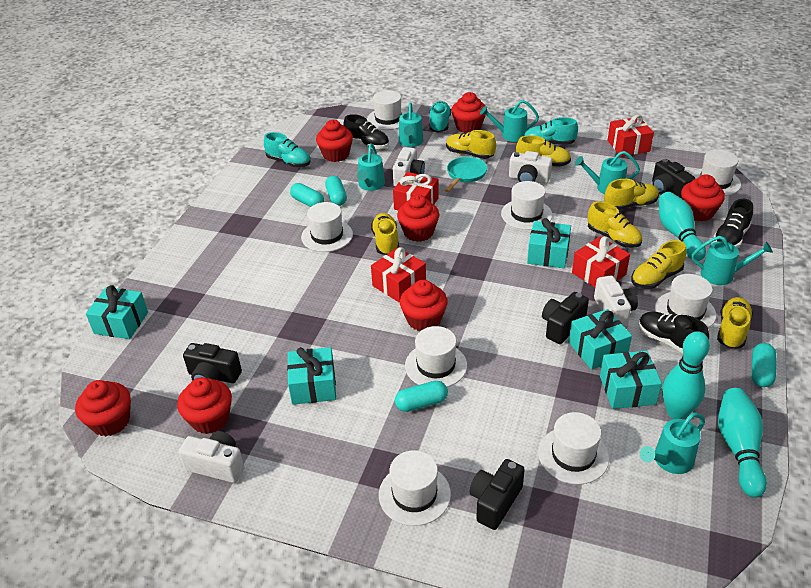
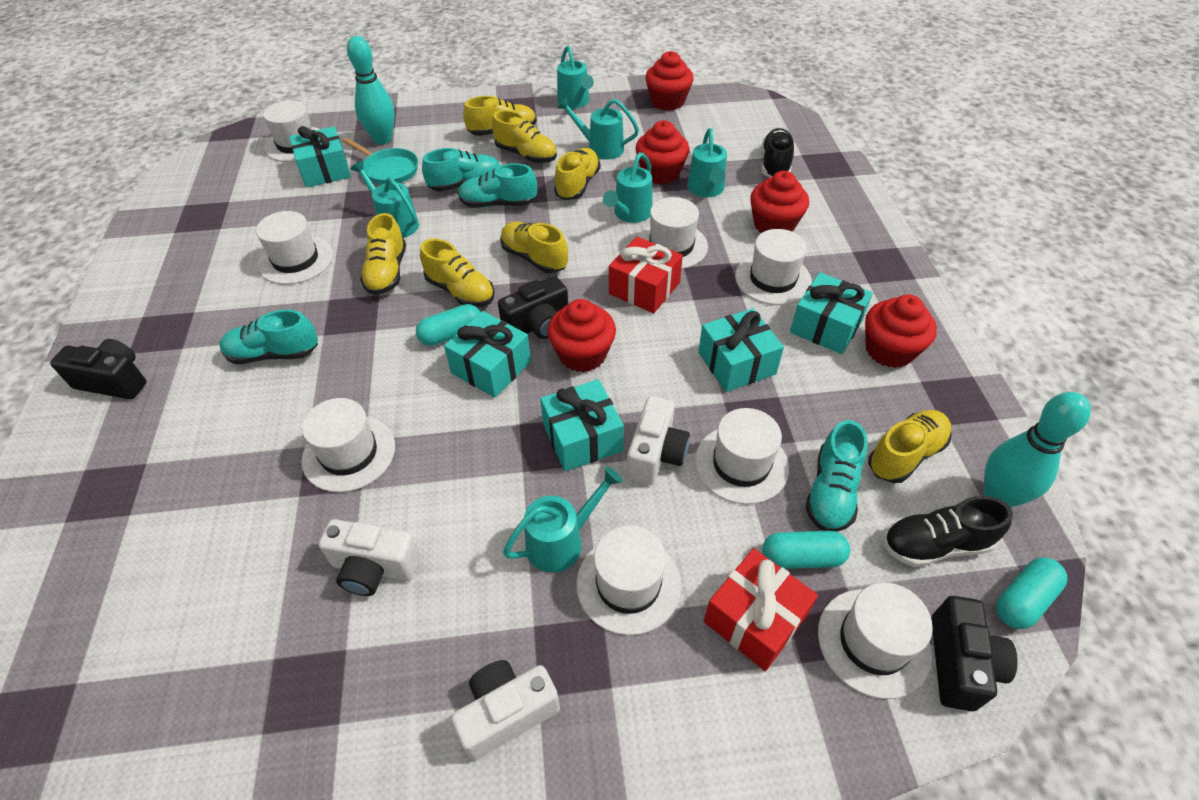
black camera: [183,343,242,383] [469,459,525,530] [542,292,589,344] [652,159,695,199] = 4 -> [50,339,146,399] [498,276,568,339] [931,596,1018,711] = 3
black shoe: [343,114,389,149] [639,311,709,353] [713,199,753,248] = 3 -> [761,128,794,177] [883,496,1013,567] = 2
red cupcake: [75,380,131,437] [177,377,232,434] [316,120,353,162] [397,195,439,242] [400,280,448,331] [451,92,486,133] [681,174,725,222] = 7 -> [547,299,616,372] [635,120,689,184] [645,51,694,111] [750,171,809,233] [865,295,937,368] = 5
red gift: [371,247,426,303] [393,172,439,210] [572,237,630,287] [607,115,654,157] = 4 -> [609,237,683,313] [704,548,818,671] = 2
turquoise bowling pin: [659,192,706,261] [662,331,710,419] [718,388,767,498] = 3 -> [347,36,395,144] [984,392,1091,507] = 2
turquoise capsule: [290,183,324,207] [325,176,347,206] [395,381,448,412] [751,343,776,387] = 4 -> [416,304,481,346] [762,531,850,569] [996,557,1067,629] = 3
turquoise shoe: [264,132,311,167] [429,101,451,133] [524,117,578,145] = 3 -> [220,310,318,364] [422,148,500,192] [458,163,537,208] [805,420,868,532] = 4
white camera: [179,431,245,483] [393,147,425,186] [509,151,552,183] [594,276,638,327] = 4 -> [319,519,421,596] [451,660,560,761] [627,396,690,485] = 3

